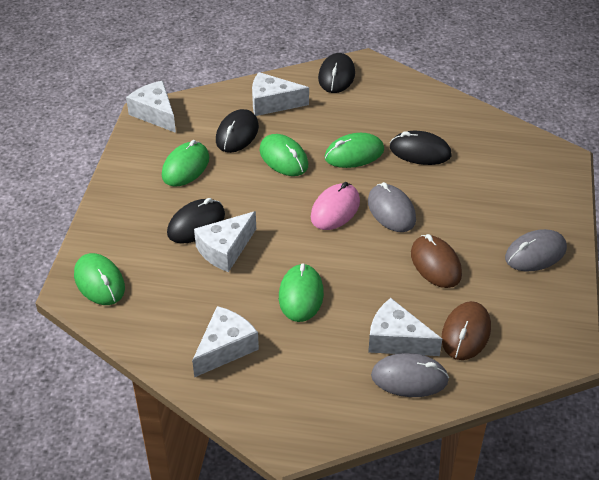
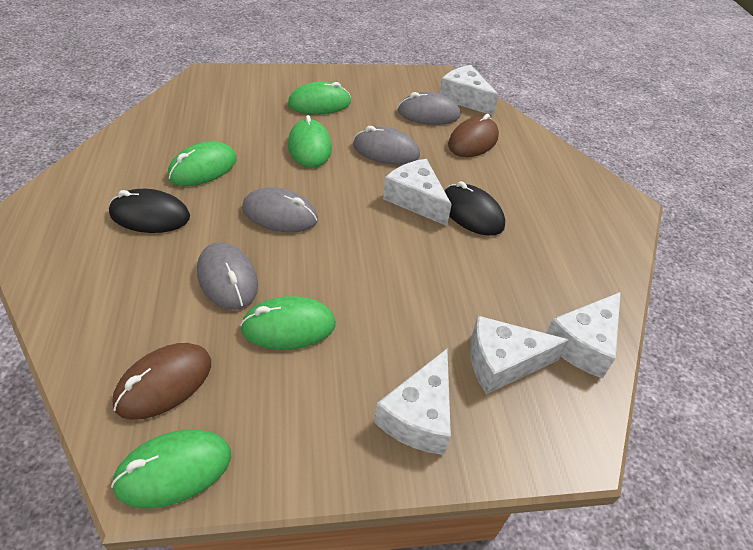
black mouse: [167,198,225,244] [216,109,259,153] [318,53,355,93] [390,131,452,165] = 4 -> [109,189,190,233] [444,181,505,236] = 2
grey mouse: [368,182,416,232] [371,353,449,397] [505,229,567,271] = 3 -> [197,242,258,310] [242,187,318,233] [353,126,420,165] [397,92,461,125] = 4
pink mouse: [311,182,360,230] = 1 -> none = 0

